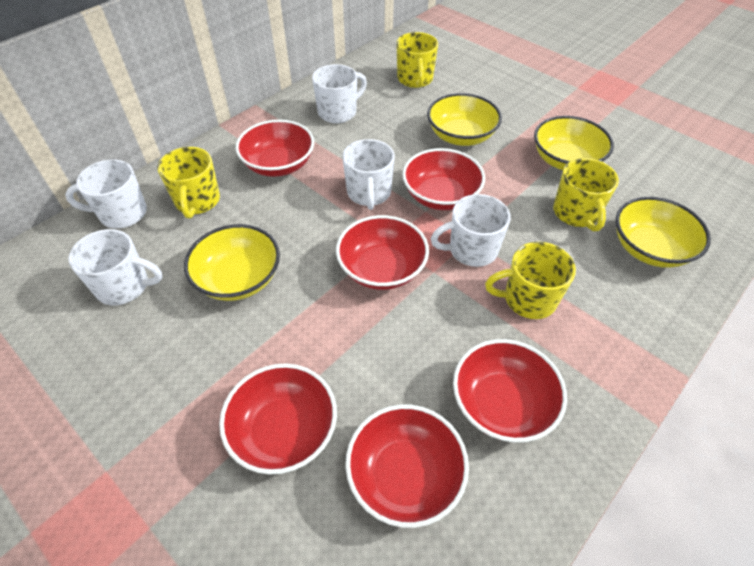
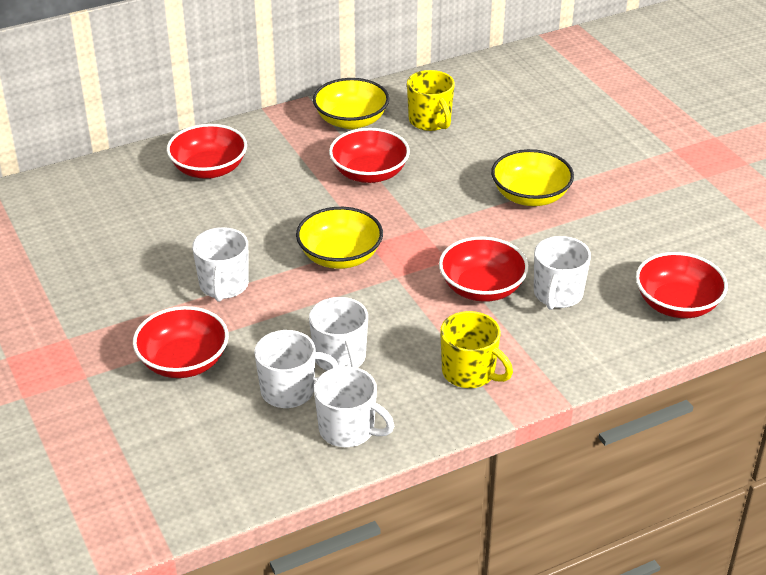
red bowl: [219,363,337,475] [235,119,314,177] [336,215,429,290] [345,404,469,528] [402,148,485,210] [453,339,567,443] = 6 -> [133,306,229,378] [167,124,247,179] [329,128,410,183] [439,237,529,302] [636,252,728,318] = 5
yellow bowl: [184,224,280,301] [427,93,502,146] [534,116,614,170] [616,197,711,268] = 4 -> [296,207,383,269] [313,78,389,129] [491,149,574,206] = 3
yellow mug: [157,147,220,219] [396,32,438,88] [485,242,576,319] [553,158,619,232] = 4 -> [407,70,455,131] [440,311,513,388] = 2

